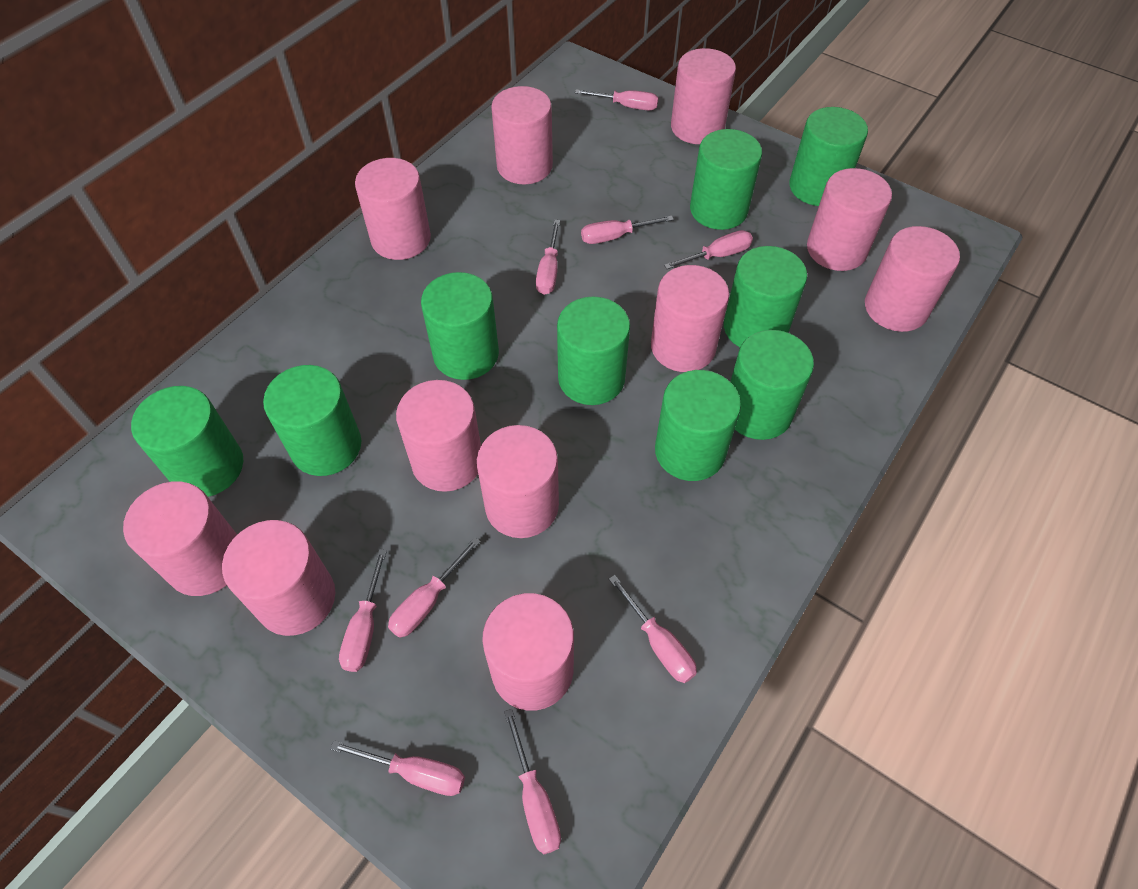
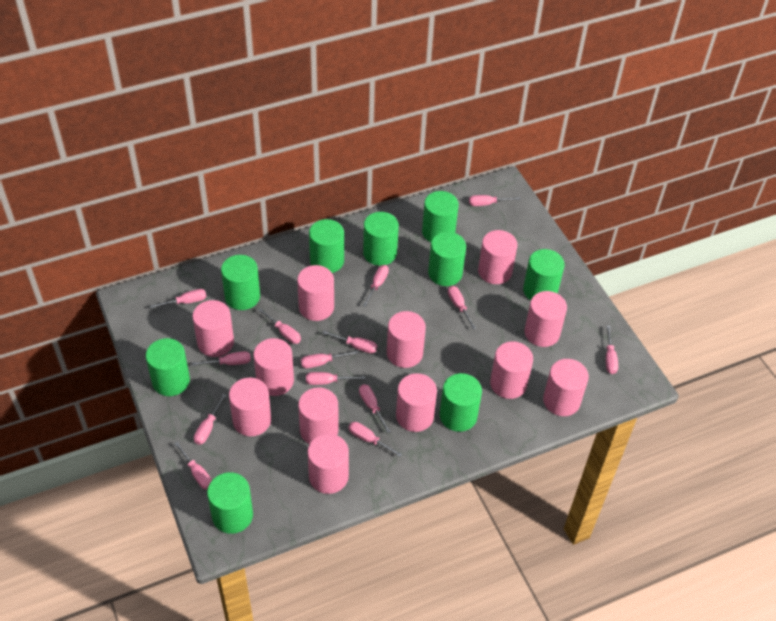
pink cylinder: [123,481,237,596] [222,520,335,636] [355,158,431,260] [396,380,481,492] [477,425,559,538] [482,593,574,711] [491,86,553,184] [651,265,729,372] [671,48,736,144] [807,168,892,271] [865,226,960,332] = 11 -> [192,300,234,357] [229,377,271,436] [253,338,294,396] [297,265,334,321] [298,387,339,444] [308,434,349,494] [387,311,426,368] [396,373,437,432] [478,230,518,284] [490,341,533,399] [524,291,567,347] [543,359,589,416] = 12
pink screwdriver: [330,740,465,796] [339,549,387,672] [388,537,481,638] [504,709,561,854] [536,220,560,295] [575,89,659,110] [581,216,674,244] [609,575,697,683] [664,230,753,269] = 9 -> [150,289,206,308] [174,442,212,489] [192,351,251,366] [194,394,226,445] [258,308,301,344] [301,350,358,368] [306,372,365,385] [322,330,377,353] [349,422,402,457] [359,384,391,433] [363,265,389,307] [448,286,476,330] [469,195,520,206] [606,326,618,374] = 14

